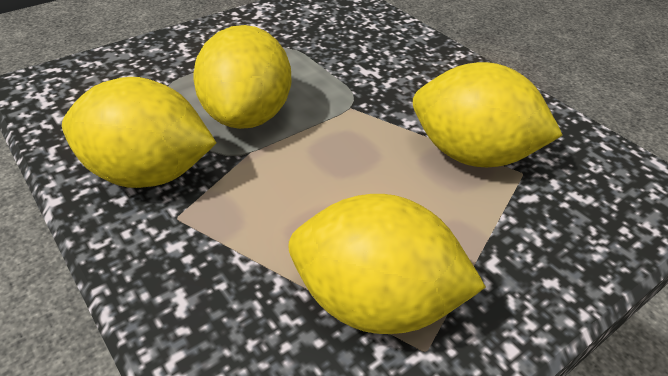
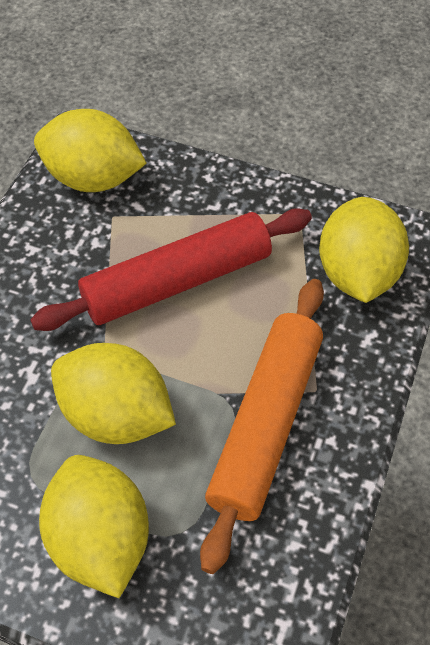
orange rolling pin: none = 0 -> [200,279,324,574] = 1
red rolling pin: none = 0 -> [30,208,312,331] = 1

